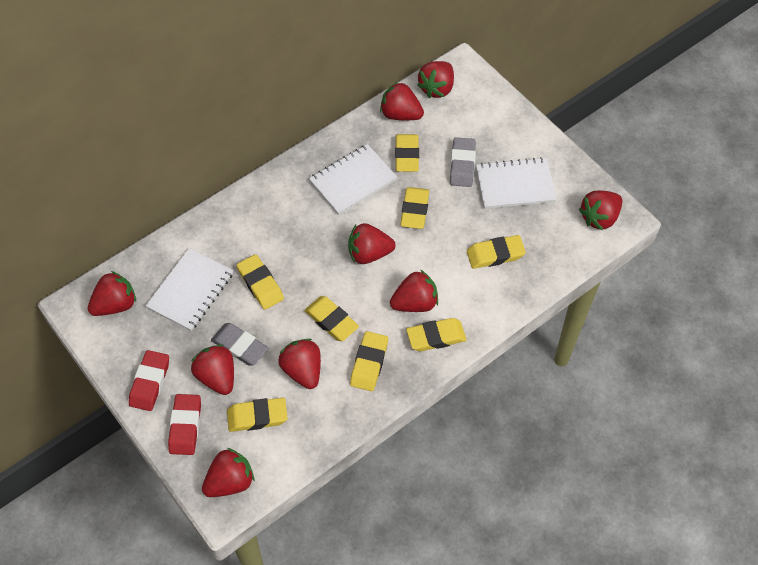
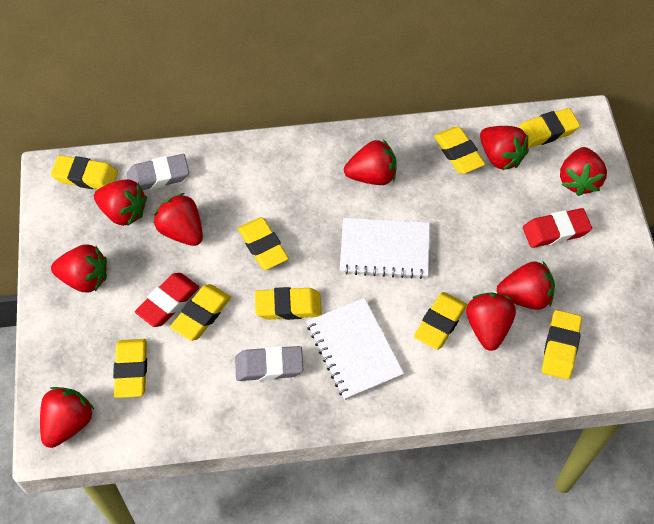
white notebook: [146,248,234,331] [309,144,397,215] [476,157,557,209] = 3 -> [307,298,404,400] [340,218,430,279] = 2
yellow eraser: [227,398,287,432] [237,254,284,310] [304,296,359,341] [350,331,388,391] [395,134,419,172] [400,187,429,229] [406,318,467,351] [467,235,526,269] = 8 -> [51,155,118,189] [113,339,147,398] [170,284,231,341] [238,217,289,270] [255,287,322,320] [414,292,467,350] [434,127,485,174] [518,108,580,148] [542,310,582,380] = 9

